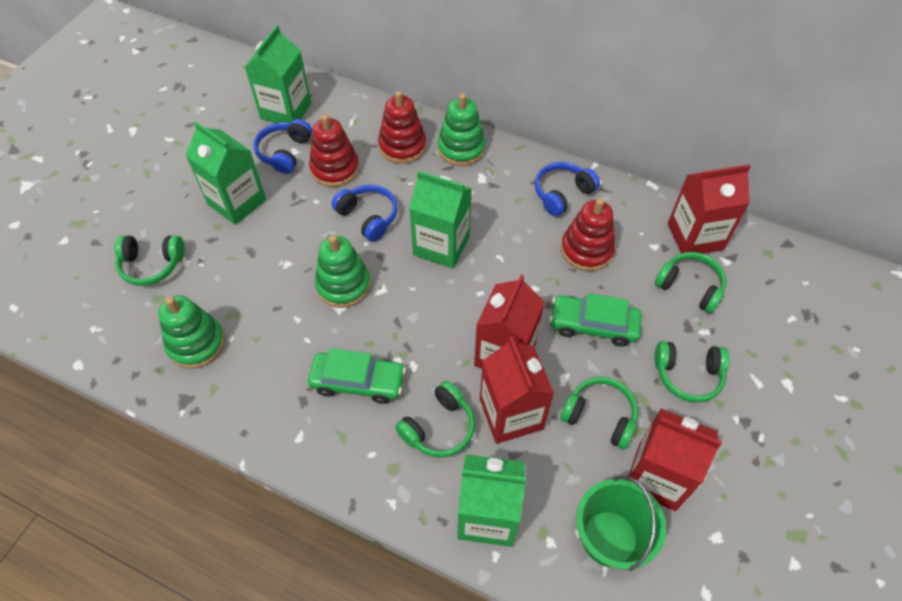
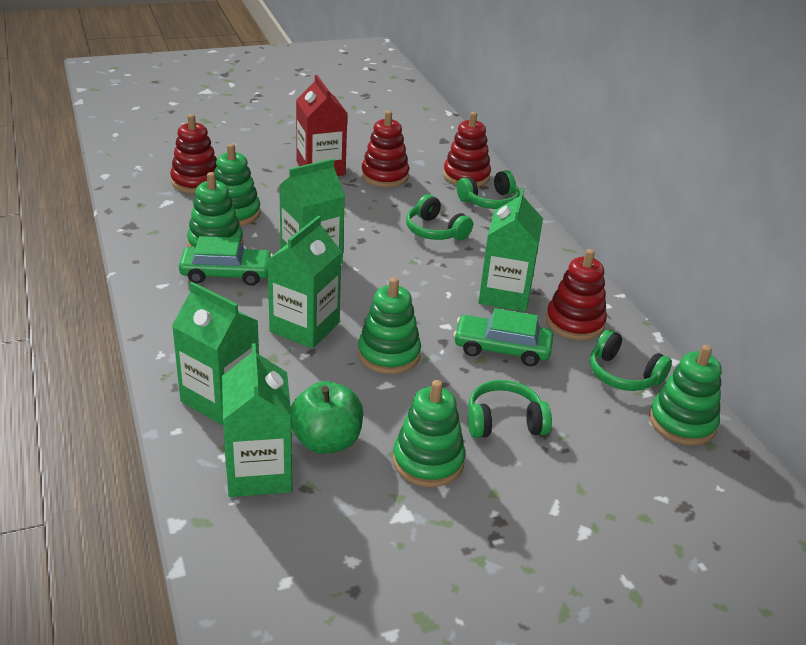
blue headphones: [254,119,312,174] [332,184,398,242] [535,162,600,216] = 3 -> none = 0
green apple: none = 0 -> [291,381,363,454] = 1
green bucket: [576,476,666,571] = 1 -> none = 0
green carton: [185,121,266,225] [245,25,311,123] [409,171,472,269] [457,454,526,547] = 4 -> [172,282,259,425] [222,343,292,497] [267,216,342,349] [279,158,345,264] [479,188,543,312] = 5
green headphones: [114,235,185,286] [395,381,475,458] [560,377,638,450] [654,341,730,403] [655,252,726,314] = 5 -> [406,194,473,240] [457,170,520,209] [468,380,552,438] [590,329,672,391] = 4
green stacking toy: [158,295,225,369] [315,235,371,308] [438,93,486,166] = 3 -> [187,172,243,247] [214,144,261,226] [358,277,421,374] [393,380,466,487] [649,345,722,445] = 5
red carton: [474,275,545,369] [480,337,554,444] [627,409,722,511] [668,164,751,254] = 4 -> [296,75,347,176] = 1
red stacking toy: [309,114,359,187] [378,91,426,164] [561,198,616,271] = 3 -> [170,114,217,193] [361,111,409,187] [443,112,491,187] [546,249,607,340] = 4

